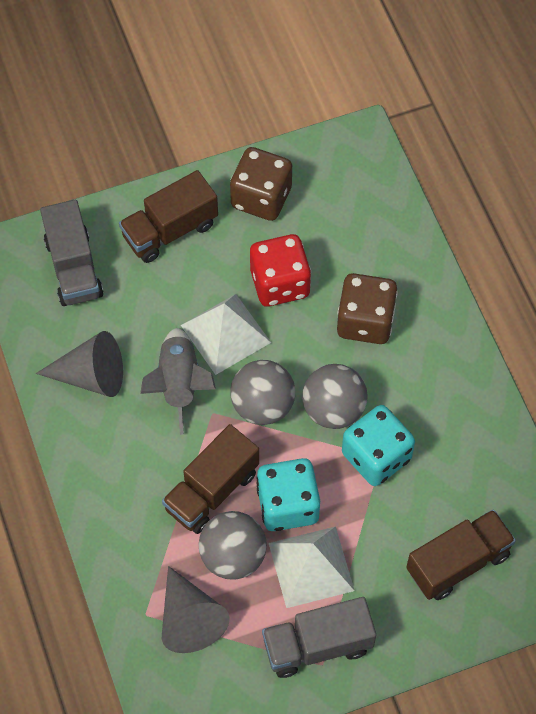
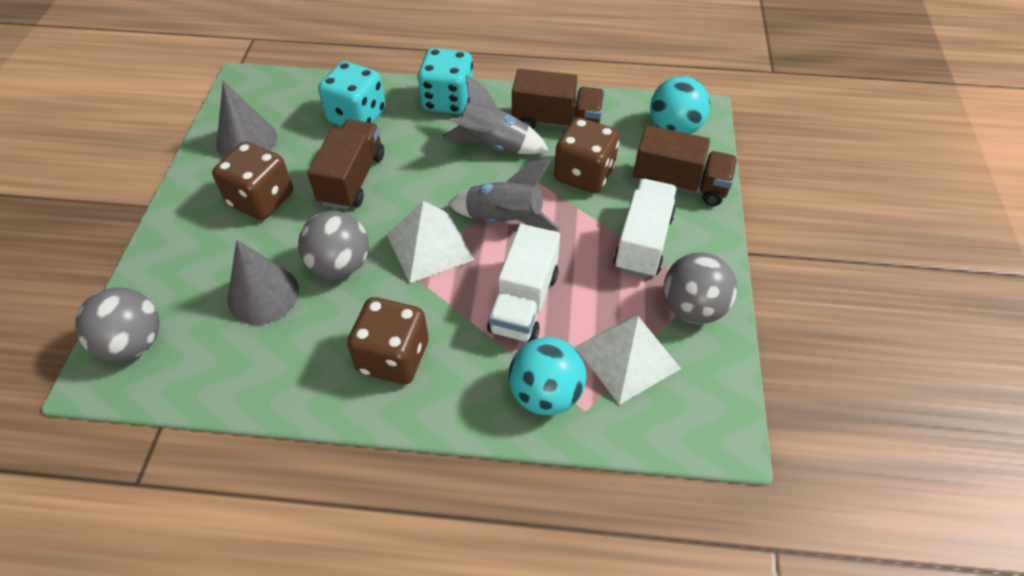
brown dice: [230,147,292,221] [337,273,398,344] = 2 -> [212,142,293,220] [347,297,429,384] [554,117,620,193] = 3
grey rocket: [140,328,216,435] = 1 -> [442,75,548,154] [448,158,560,231] = 2
grey truck: [40,200,104,306] [262,597,376,678] = 2 -> none = 0
red dice: [250,234,311,307] = 1 -> none = 0
turquoise ball: none = 0 -> [509,337,587,415] [650,76,710,134] = 2
white truck: none = 0 -> [487,224,560,342] [613,179,677,278] = 2

